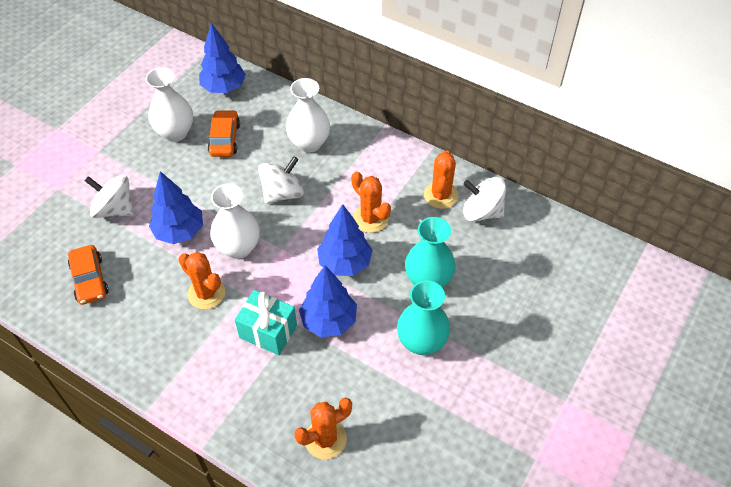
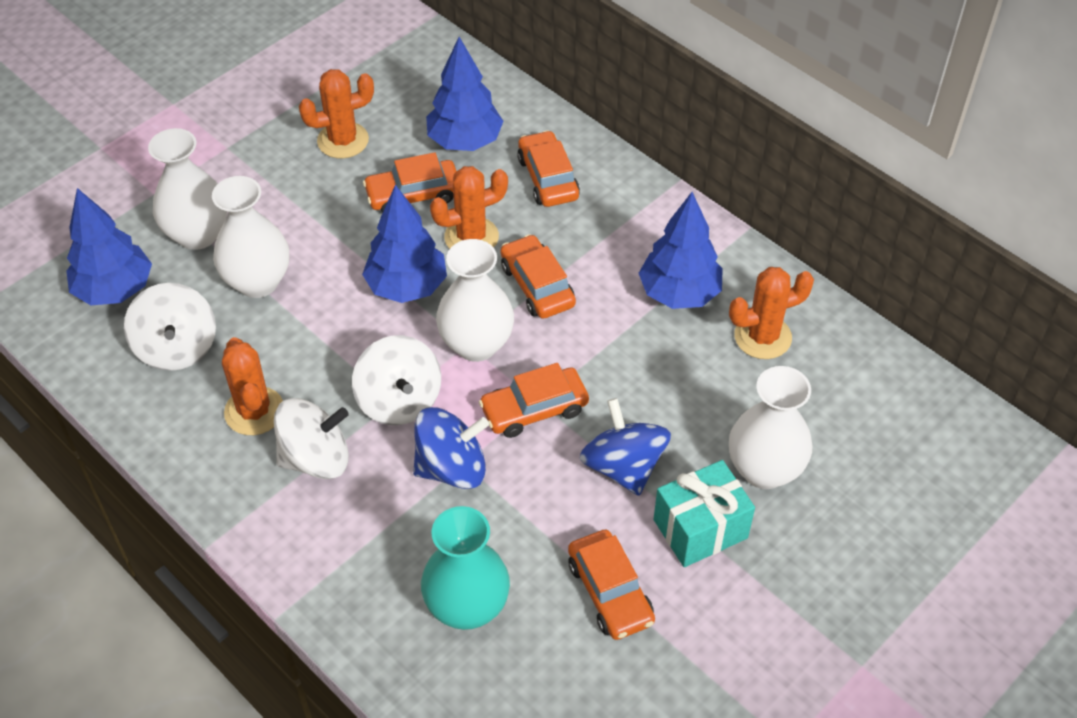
blue spinning top: none = 0 -> [413,407,489,489] [579,398,671,496] = 2
orange car: [68,245,109,305] [208,110,240,157] = 2 -> [363,152,457,213] [479,363,589,438] [501,234,576,319] [517,130,580,207] [568,530,655,640] = 5
turquoise vase: [397,280,450,355] [405,217,455,287] = 2 -> [421,506,510,630] = 1
white vase: [145,67,193,142] [210,184,260,259] [286,78,330,153] = 3 -> [148,128,227,250] [212,176,289,298] [436,239,514,362] [729,366,812,489] = 4

